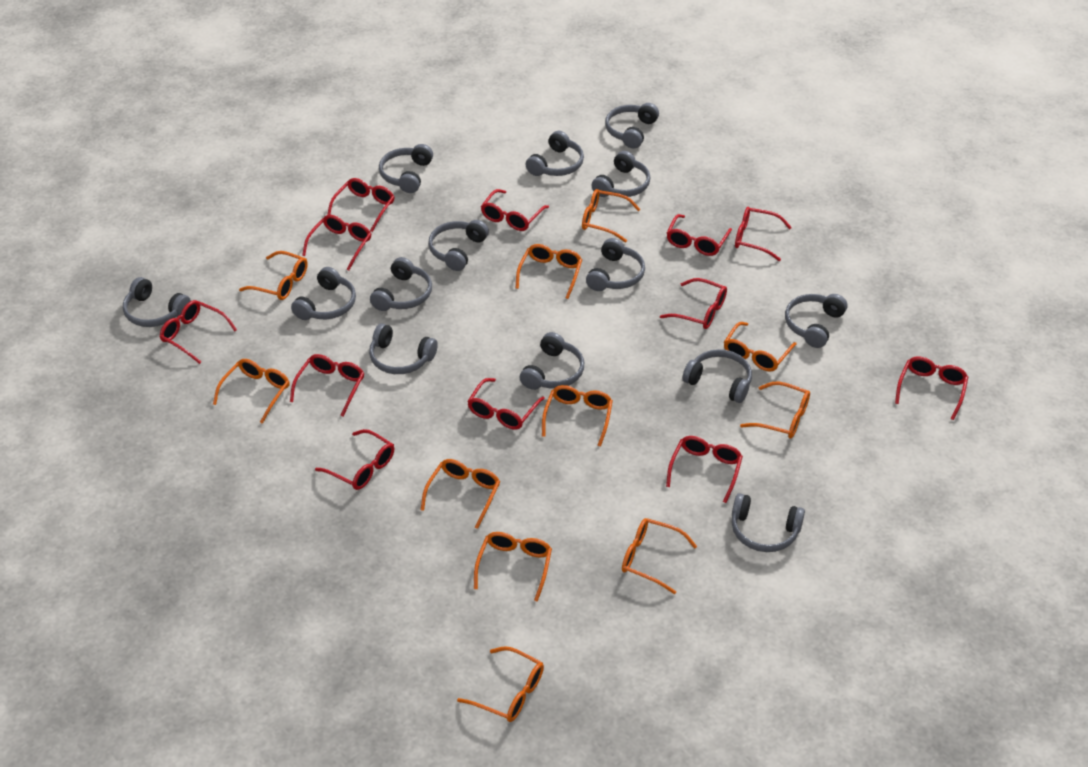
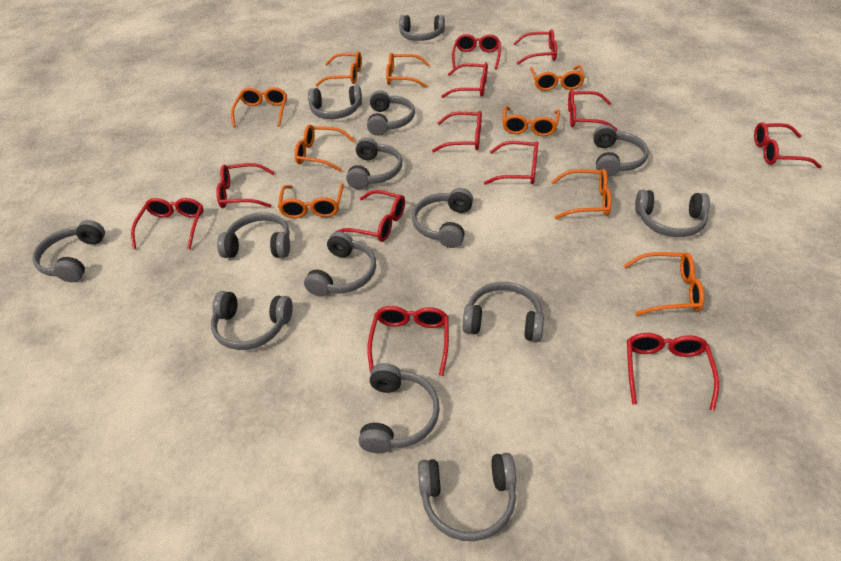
orange glasses: [213,359,290,424] [239,251,308,300] [421,459,500,529] [457,646,544,722] [474,532,552,602] [516,244,582,299] [542,385,613,447] [582,189,640,242] [622,518,697,594] [724,322,796,372] [740,381,810,439] = 11 -> [231,87,287,127] [278,183,344,218] [295,125,355,172] [316,51,362,86] [386,52,430,88] [502,106,560,136] [530,65,585,91] [551,169,612,219] [624,252,704,316] = 9

